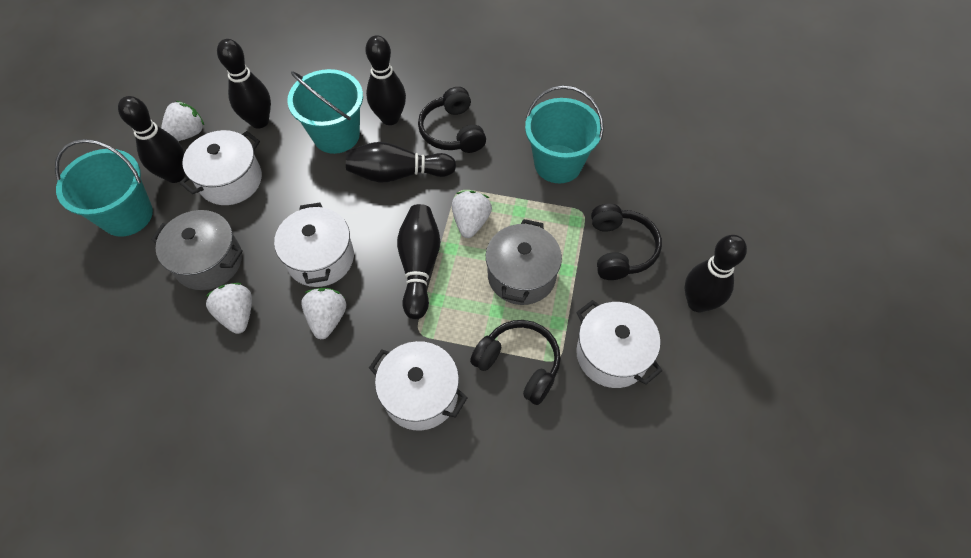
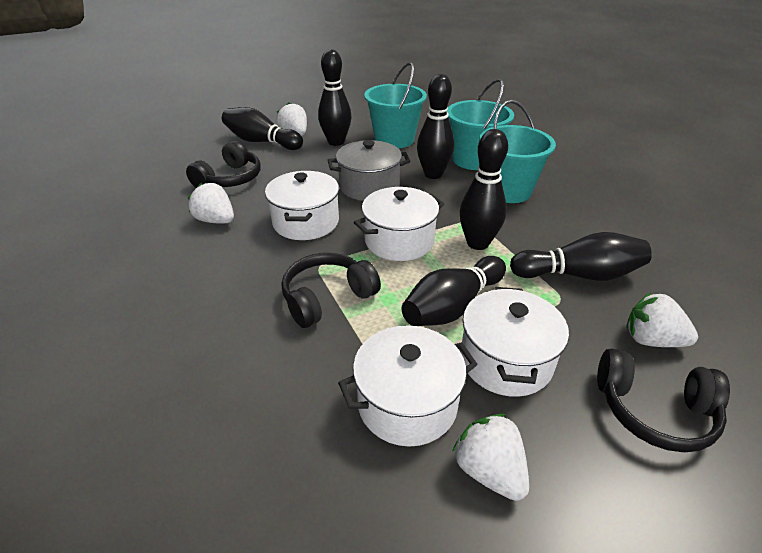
grey pot: [151,210,243,290] [486,219,562,305] = 2 -> [328,140,411,201] = 1

